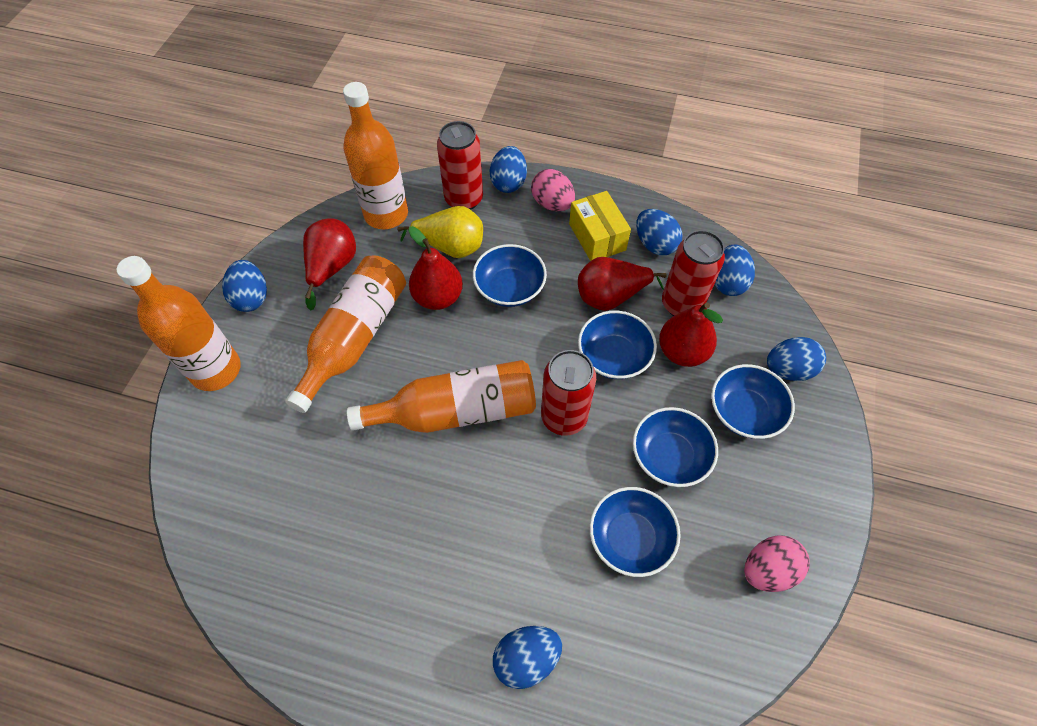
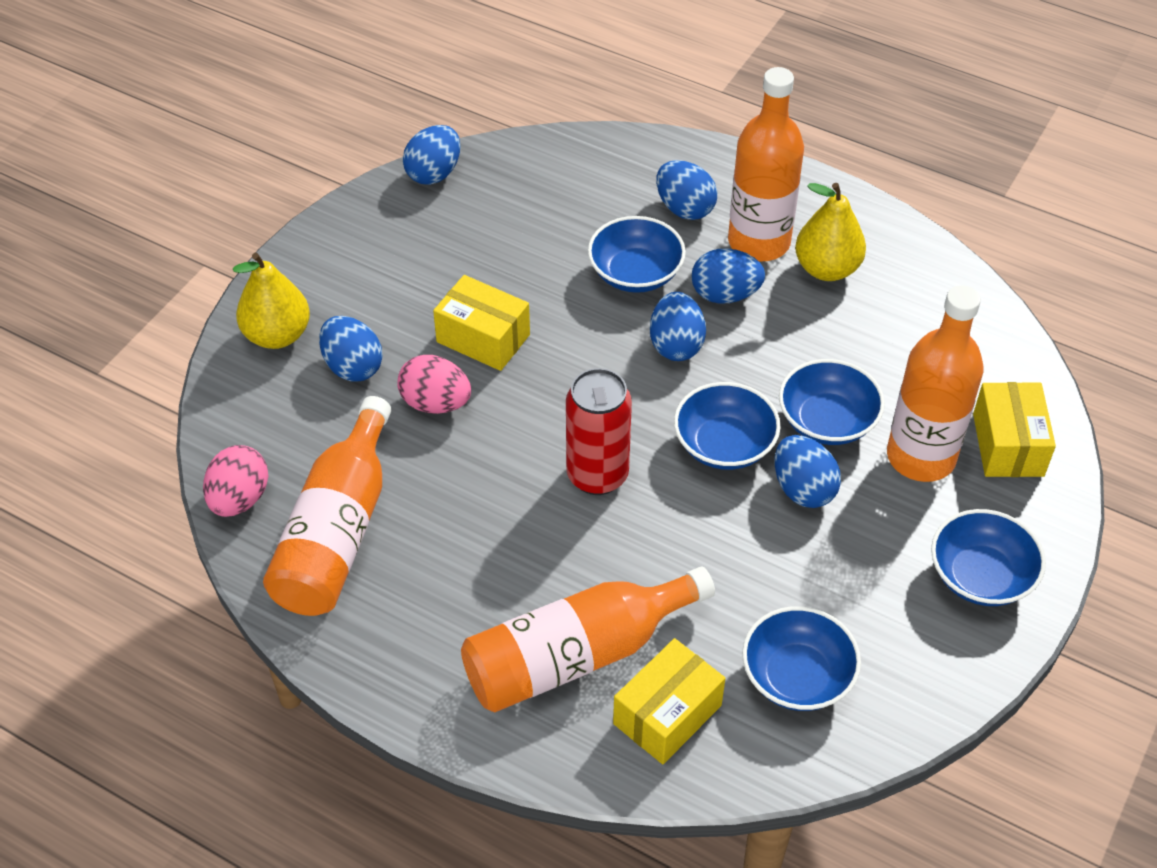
red can: [437,121,483,210] [541,350,596,436] [662,230,725,316] = 3 -> [566,368,632,495] = 1
red pear: [303,218,356,311] [408,226,463,310] [578,257,667,311] [659,303,723,367] = 4 -> none = 0
yellow box: [569,191,631,261] = 1 -> [433,275,530,371] [613,638,725,764] [973,382,1056,477] = 3
yellow pear: [397,206,483,258] = 1 -> [233,253,310,349] [795,183,866,281] = 2

